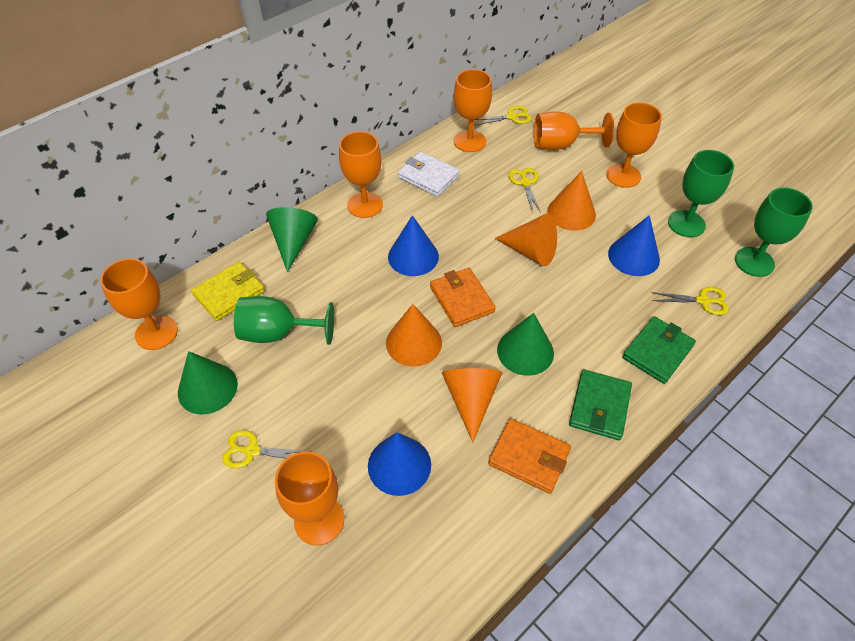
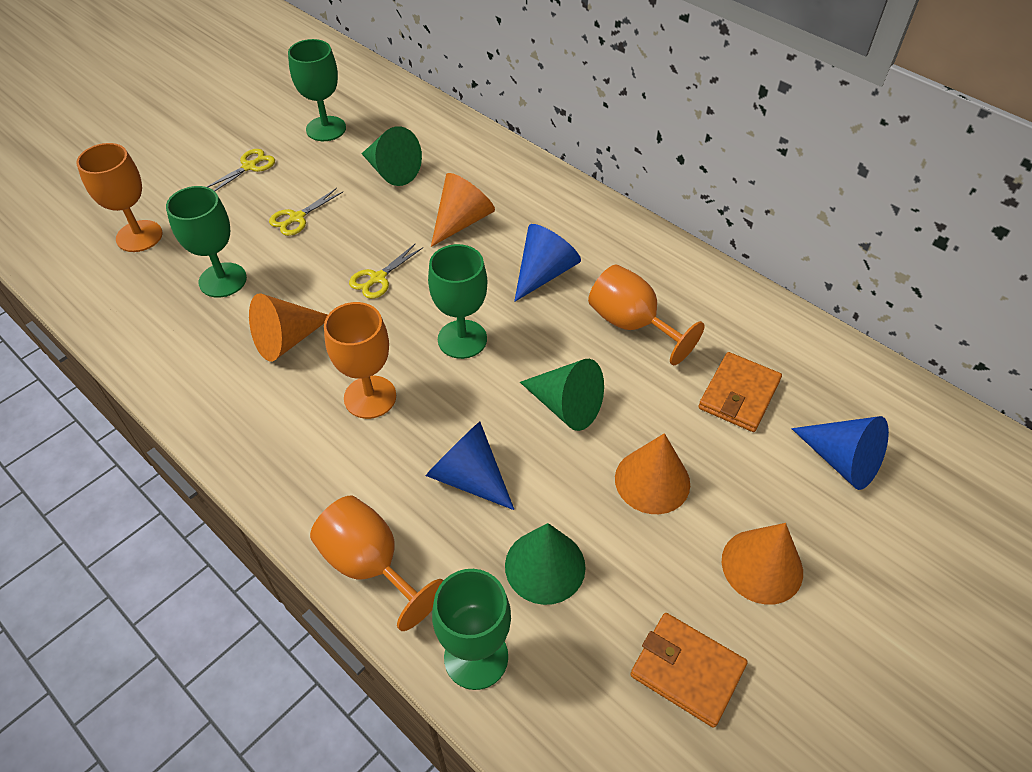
green goblet: [234,296,334,345] [668,150,734,237] [735,188,813,277] = 3 -> [166,186,247,298] [288,39,346,141] [428,244,487,359] [432,569,511,690] = 4
green wallet: [569,369,632,440] [622,316,696,384] = 2 -> none = 0
orange goblet: [100,258,178,350] [275,452,344,546] [339,131,383,218] [454,69,492,152] [534,112,614,150] [606,103,662,188] = 6 -> [76,143,163,252] [310,496,444,631] [324,302,396,419] [588,264,705,365] = 4
white wallet: [398,152,460,197] = 1 -> none = 0
yellow scissors: [223,430,312,468] [476,106,532,125] [508,168,541,214] [652,287,729,315] = 4 -> [207,149,275,191] [269,188,343,236] [349,244,423,299] = 3
yellow wallet: [191,262,265,321] = 1 -> none = 0

